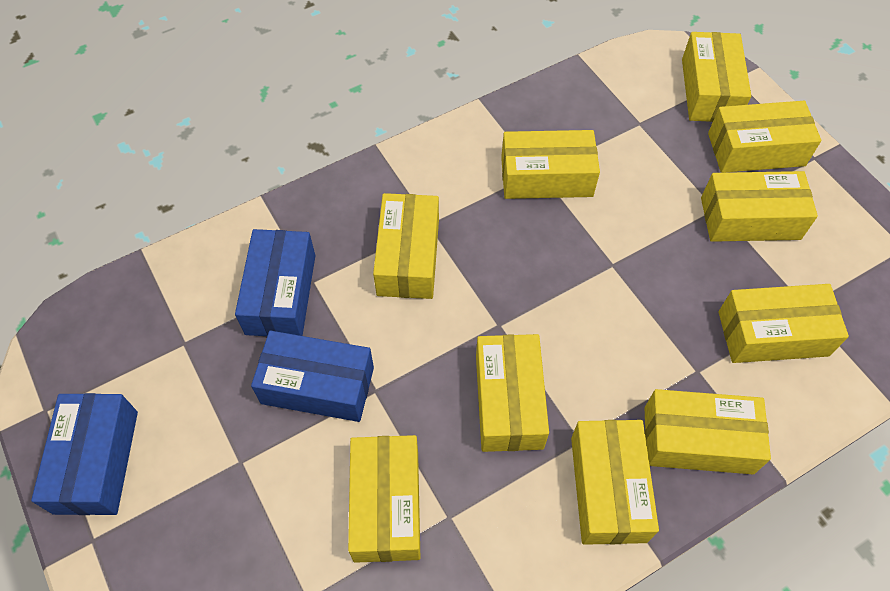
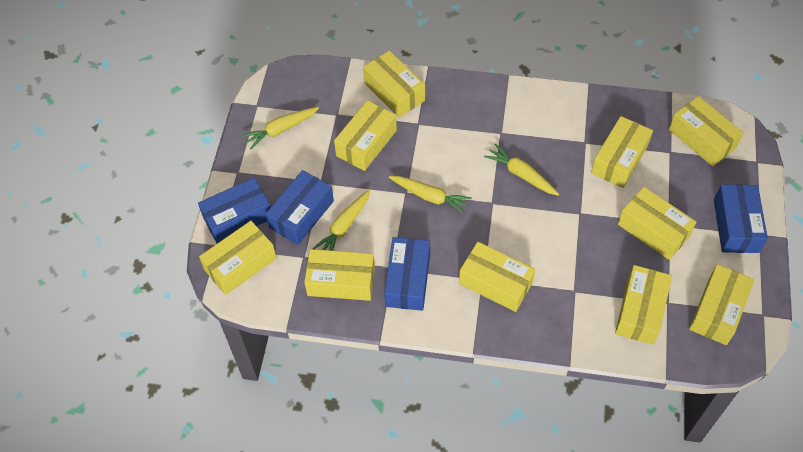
blue box: [31,393,138,515] [235,229,315,336] [251,331,374,422] = 3 -> [198,177,271,243] [266,170,334,245] [384,237,430,311] [714,184,768,253] = 4
yellow carrot: none = 0 -> [241,107,319,149] [312,190,370,251] [389,176,472,214] [484,144,559,196] = 4

